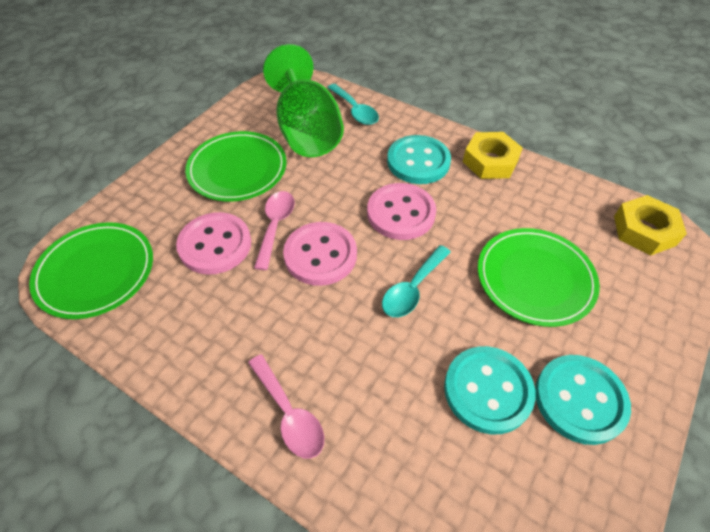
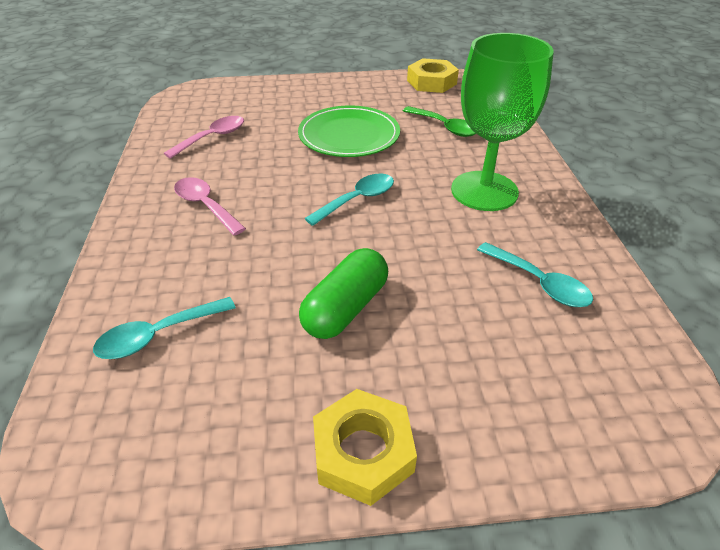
green capsule: none = 0 -> [299,248,388,339] = 1
green plate: [29,222,153,319] [185,131,287,201] [478,228,600,327] = 3 -> [298,105,400,157] = 1
green spoon: none = 0 -> [403,106,476,137] = 1
pink button: [176,212,251,275] [283,222,357,286] [367,183,436,240] = 3 -> none = 0
turquoise button: [387,135,451,184] [444,346,536,434] [535,355,631,445] = 3 -> none = 0
turquoise spoon: [327,84,379,125] [382,245,451,317] = 2 -> [93,297,236,359] [304,174,394,226] [477,242,593,307] = 3

